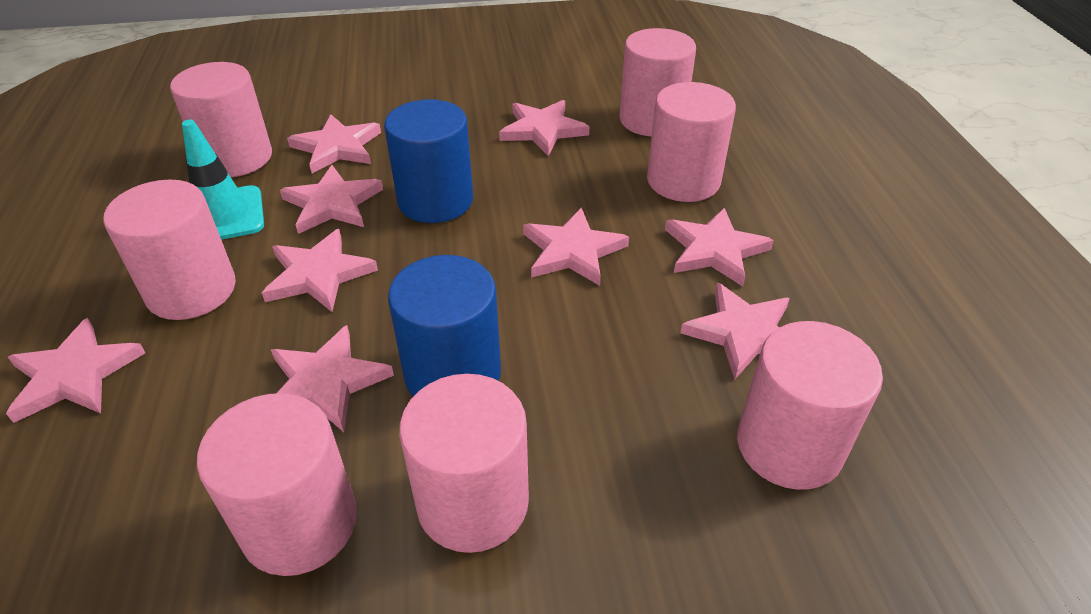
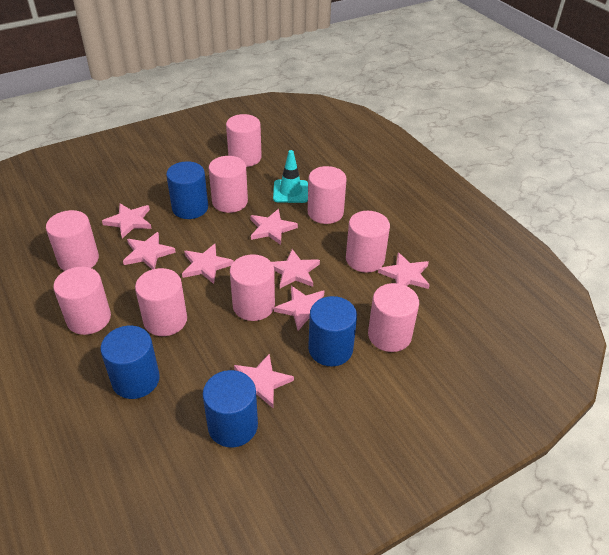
blue cylinder: [384,99,473,223] [388,255,501,396] = 2 -> [100,326,160,399] [166,161,208,219] [203,370,258,447] [308,296,357,366] = 4
pink cylinder: [103,180,236,320] [170,62,272,177] [197,393,357,576] [399,374,529,553] [619,28,696,136] [647,82,736,202] [737,321,883,490] = 7 -> [46,210,99,271] [53,266,111,335] [135,268,187,336] [209,156,248,213] [226,114,262,167] [230,254,275,321] [308,166,347,224] [346,211,390,273] [368,283,419,352] = 9
pink star: [6,318,145,423] [262,229,378,312] [271,325,394,432] [280,165,383,234] [287,114,381,173] [499,100,590,156] [523,208,629,286] [665,208,774,286] [680,283,790,380] = 9 -> [102,204,152,238] [123,232,176,269] [182,244,234,284] [234,354,294,408] [250,209,298,245] [271,249,320,288] [274,286,324,331] [378,252,430,289] = 8

